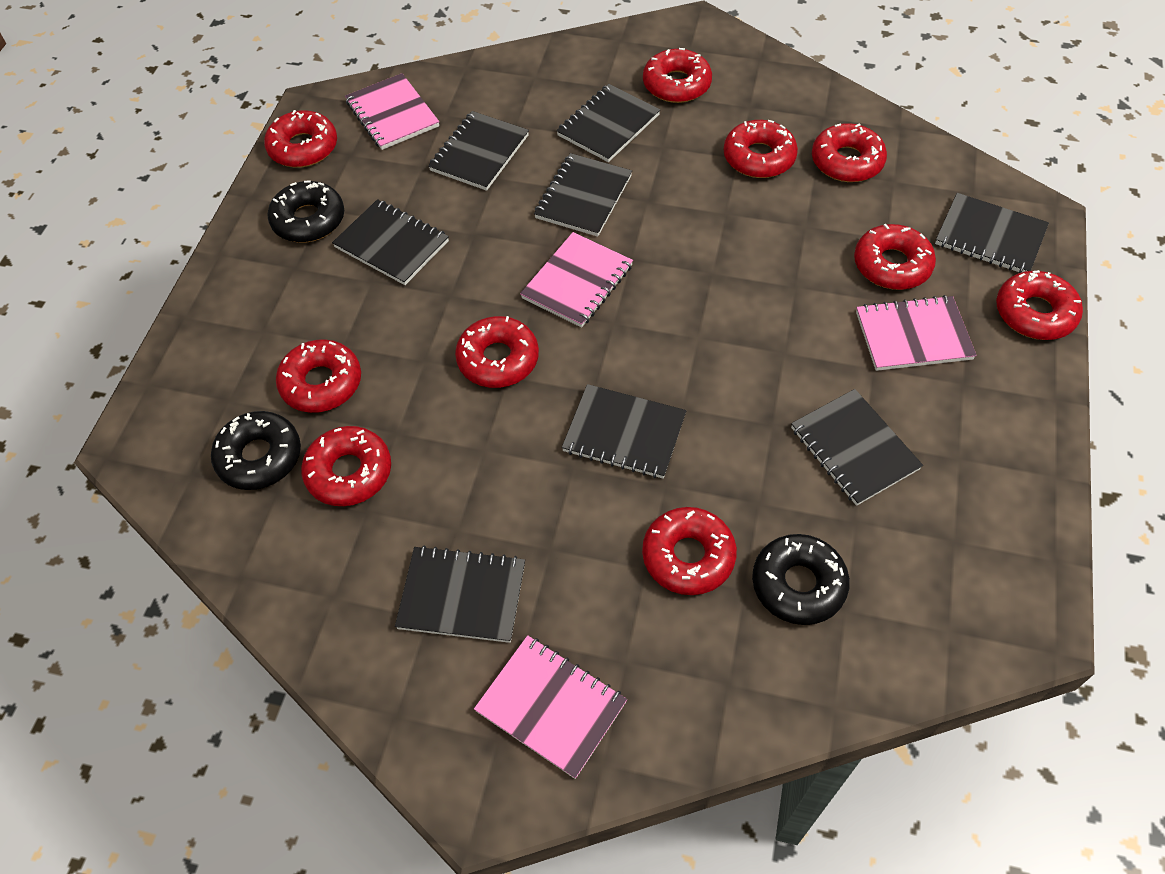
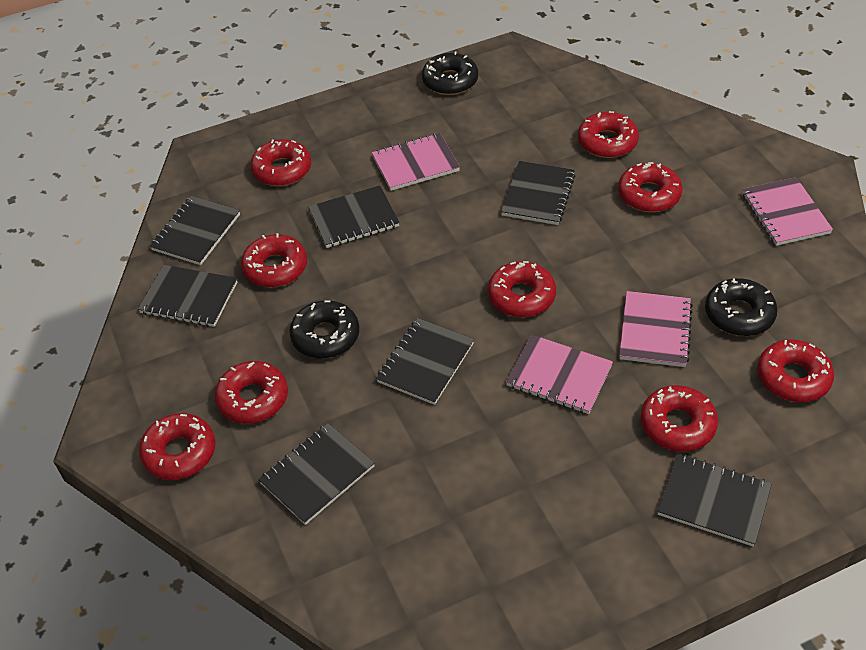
black notebook: [332,199,449,285] [395,546,525,643] [428,111,529,191] [534,153,632,237] [556,84,660,162] [562,384,686,479] [791,389,923,506] [935,193,1049,273] = 8 -> [138,265,237,327] [150,196,240,265] [258,423,375,525] [308,186,400,248] [376,318,474,405] [501,161,575,225] [658,454,772,547] = 7
red donut: [264,110,337,168] [276,339,361,413] [301,426,391,506] [455,316,539,388] [642,507,737,595] [643,48,712,103] [724,120,798,178] [812,123,887,182] [854,224,936,290] [996,270,1083,340] = 10 -> [139,413,216,480] [214,361,288,424] [241,233,307,288] [250,139,311,186] [488,261,556,317] [578,111,639,158] [618,162,683,212] [641,385,718,452] [757,340,834,402] = 9

